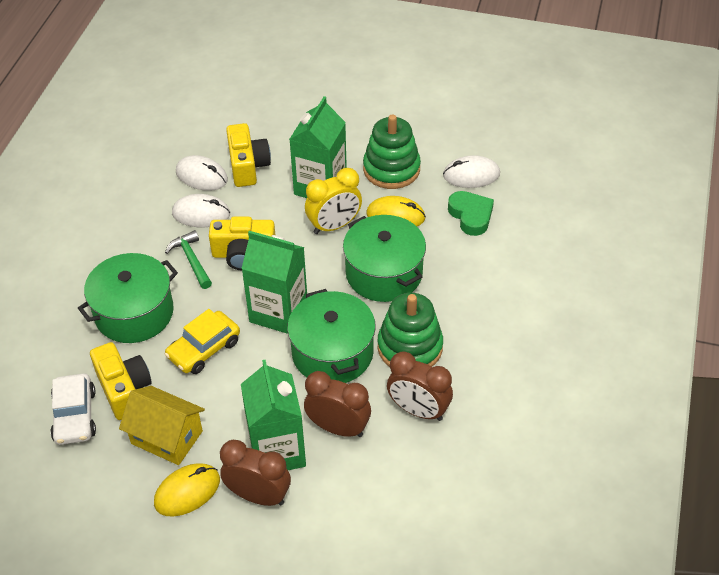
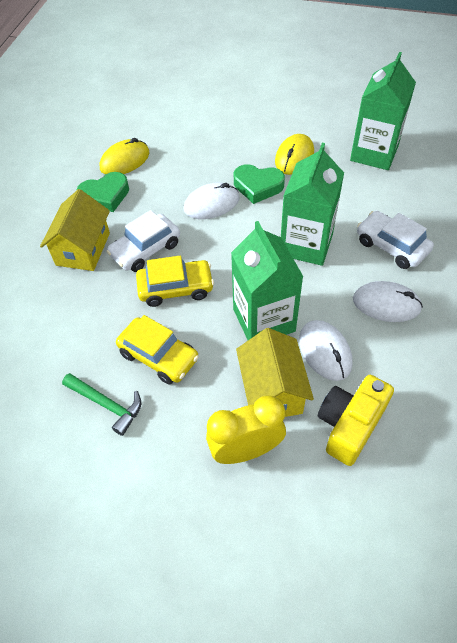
brown clock: [220,440,291,506] [304,371,371,437] [387,351,453,421] = 3 -> none = 0
green heart: [448,191,494,236] = 1 -> [76,172,129,212] [234,164,285,204] = 2
green pot: [78,253,178,343] [287,289,376,383] [343,215,426,302] = 3 -> none = 0
green stacking toy: [363,114,421,189] [378,293,443,367] = 2 -> none = 0
white car: [50,374,96,445] = 1 -> [107,210,180,272] [357,211,434,269] = 2
yellow camera: [90,342,152,420] [209,217,275,270] [226,123,271,187] = 3 -> [318,375,394,466] = 1
yellow car: [165,309,240,374] = 1 -> [116,315,199,385] [136,256,214,307] = 2
yellow house: [119,386,205,465] = 1 -> [40,189,110,271] [236,328,314,417] = 2

